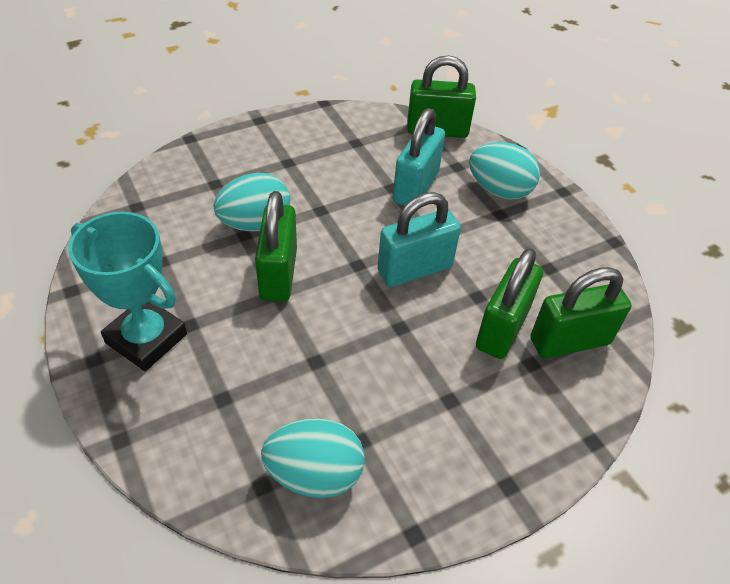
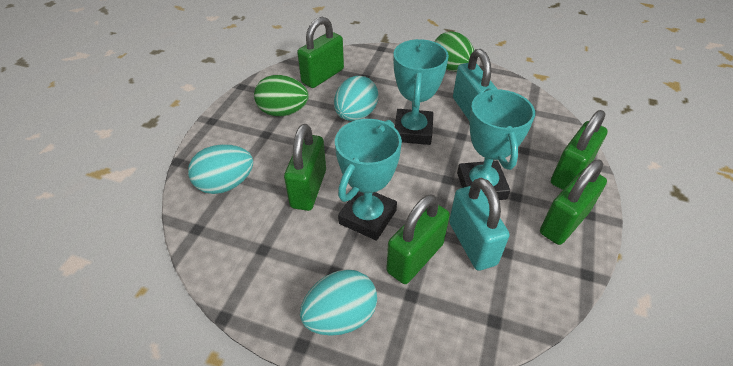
green egg: none = 0 -> [254,75,309,116] [434,31,474,72] = 2
green padlock: [255,191,297,302] [407,55,476,138] [476,248,543,359] [531,267,631,358] = 4 -> [284,124,326,211] [297,17,344,88] [386,194,450,284] [540,160,607,245] [551,110,608,190] = 5
turquoise trophy: [68,212,187,371] = 1 -> [335,119,402,241] [394,39,449,145] [457,88,535,200] = 3

